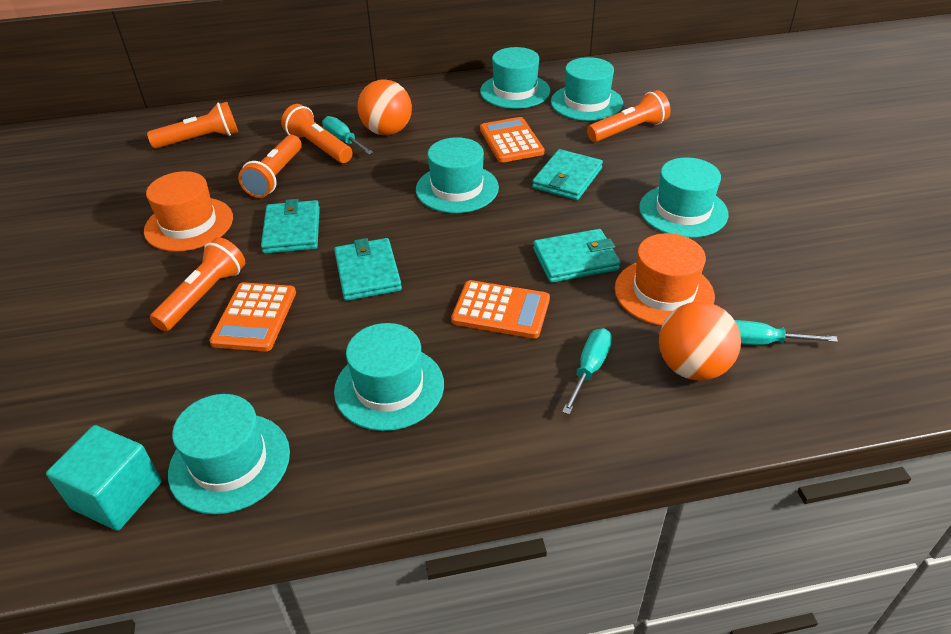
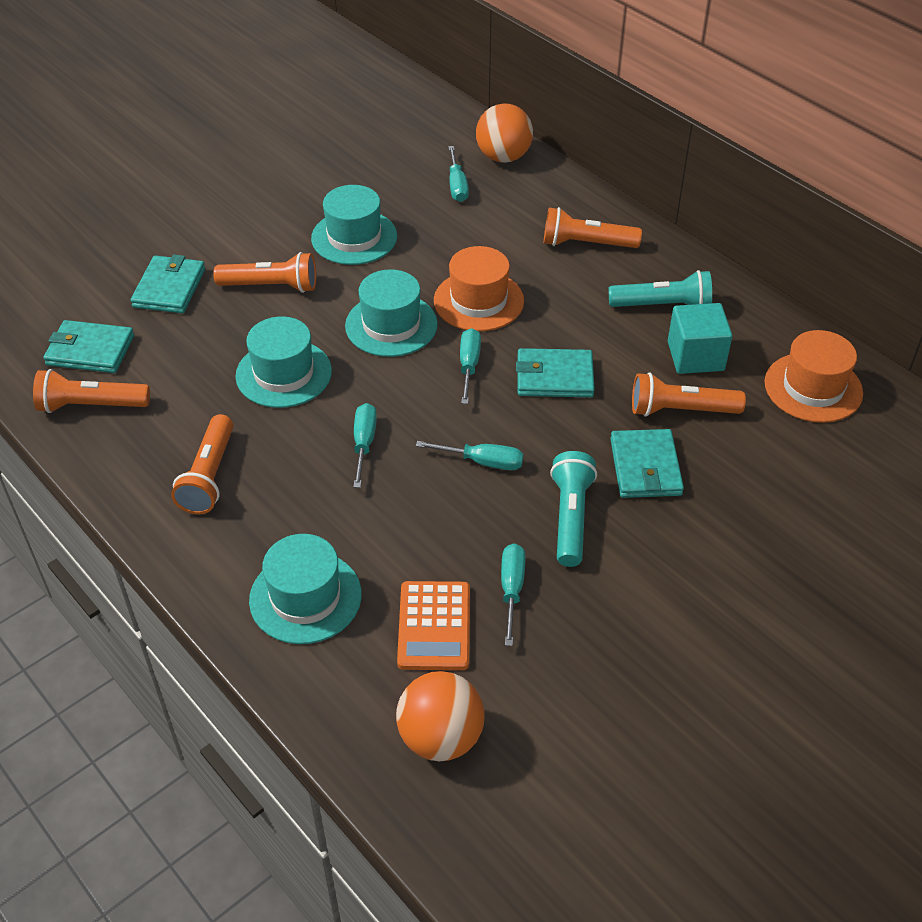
orange calculator: [209,282,296,352] [451,280,550,339] [480,117,544,163] = 3 -> [397,581,470,670] = 1
turquoise flashlight: none = 0 -> [550,451,597,567] [609,270,712,307] = 2
turquoise hat: [168,394,290,514] [334,323,444,431] [416,137,499,213] [480,47,551,109] [551,57,623,121] [639,157,728,238] = 6 -> [236,316,332,408] [249,534,362,644] [311,185,397,265] [345,269,438,357] = 4
turquoise screwdriver: [322,116,373,154] [562,328,612,415] [735,320,838,345] = 3 -> [353,403,377,488] [416,441,523,470] [448,146,469,202] [460,328,481,404] [501,543,525,646] = 5

